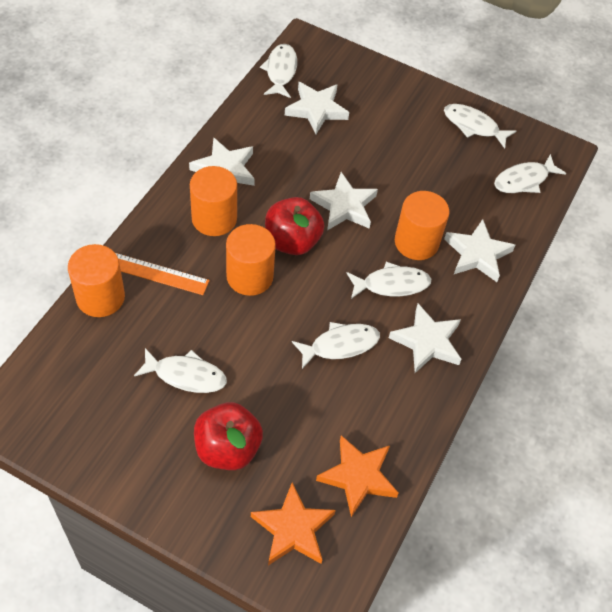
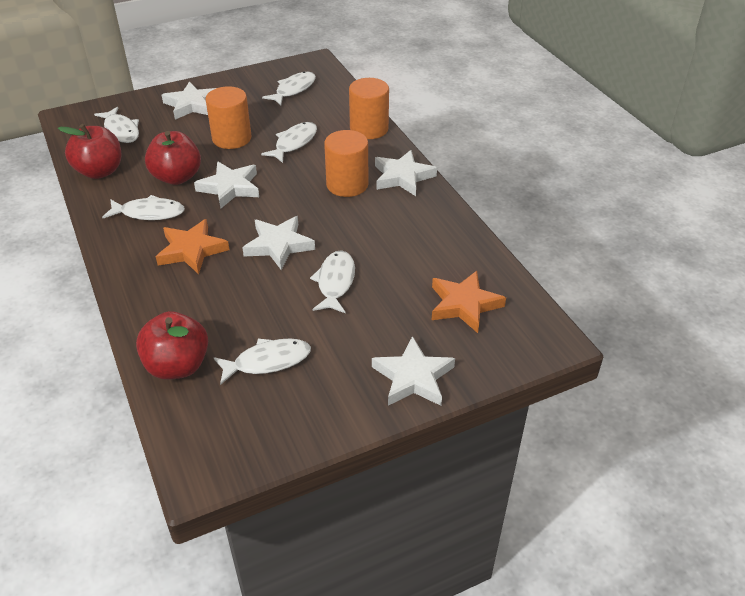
orange cylinder: [68,244,125,317] [190,166,237,236] [226,224,276,296] [395,191,449,260] = 4 -> [205,86,252,149] [324,130,368,197] [349,78,389,139] = 3
orange ruler: [115,253,210,295] = 1 -> none = 0
red apple: [194,402,263,470] [265,197,324,255] = 2 -> [58,124,121,179] [136,311,208,379] [145,131,201,185] = 3

